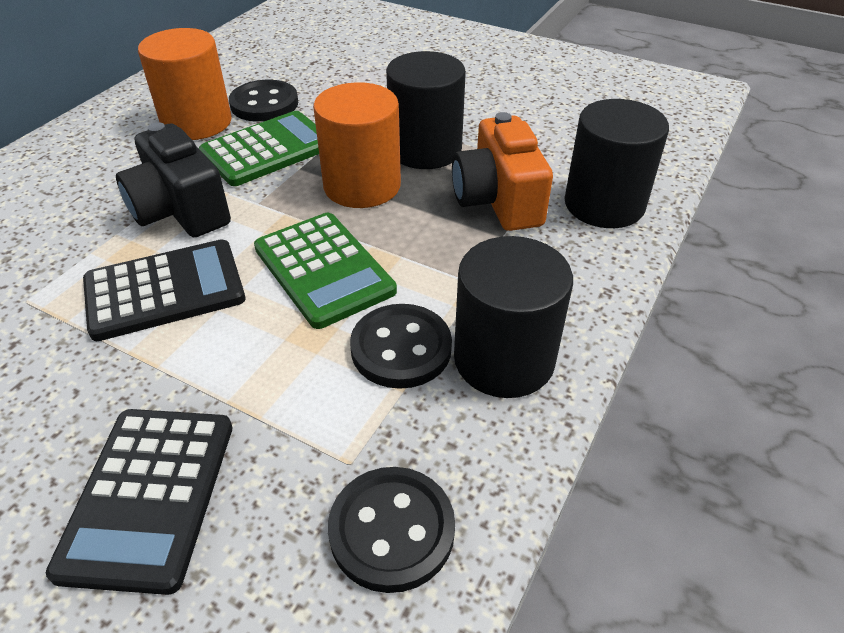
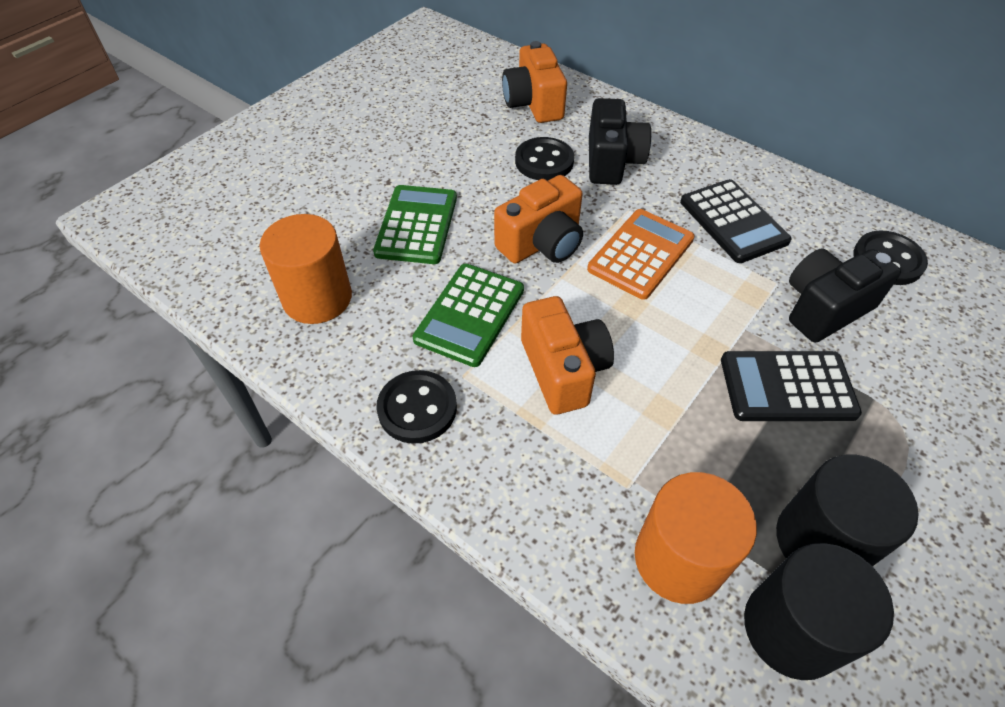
black camera: [116,122,231,237] = 1 -> [589,98,651,185] [789,248,901,343] = 2
black cylinder: [386,51,466,169] [454,236,573,398] [564,99,669,228] = 3 -> [744,543,894,680] [776,455,919,567] = 2
orange calculator: none = 0 -> [587,209,695,300] = 1
orange camera: [452,112,553,231] = 1 -> [494,175,583,264] [502,41,567,123] [521,296,614,415] = 3

